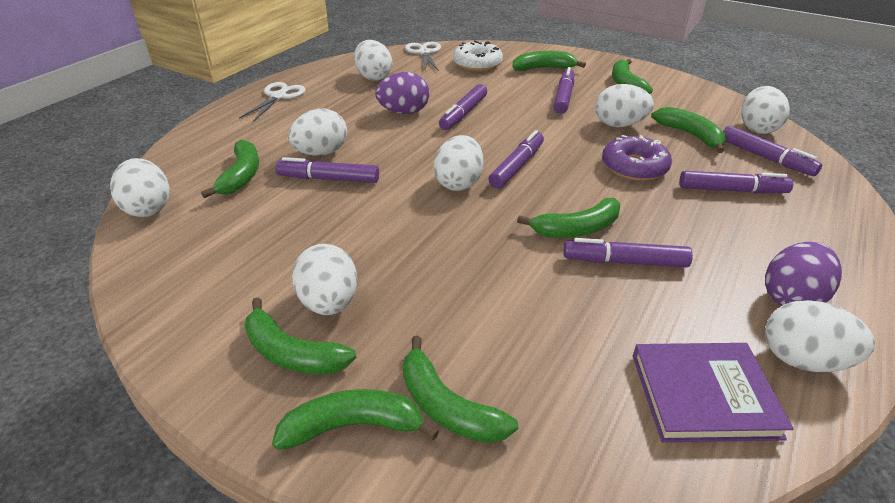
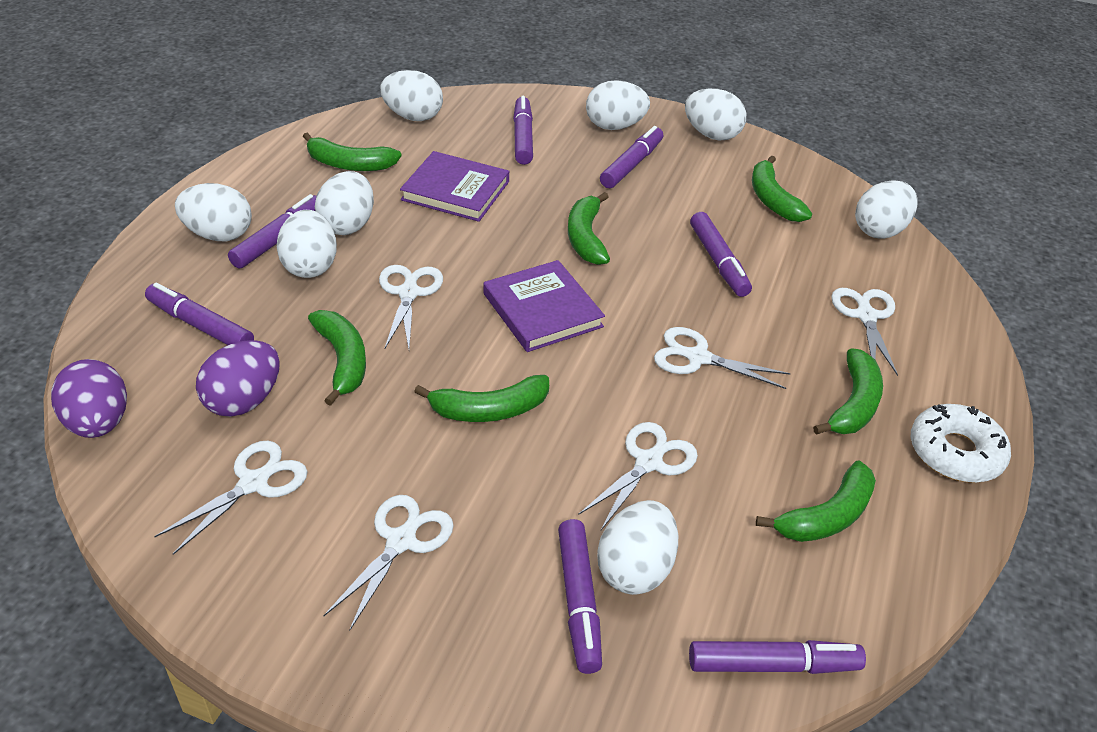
green banana: [201,140,259,198] [245,298,356,374] [272,389,439,450] [403,336,518,443] [513,51,586,71] [517,198,620,238] [612,59,653,94] [651,107,726,153] = 8 -> [303,133,402,171] [308,310,366,406] [414,375,549,422] [568,192,610,265] [752,155,812,222] [756,461,876,542] [813,348,883,435] = 7
purple book: [633,343,794,442] = 1 -> [400,151,509,222] [483,260,605,352] = 2
purple donut: [602,135,672,181] = 1 -> none = 0
white scissors: [239,82,306,122] [405,42,441,71] = 2 -> [154,441,308,555] [323,495,454,630] [379,265,443,349] [578,422,698,530] [654,327,791,389] [831,288,898,376] = 6

